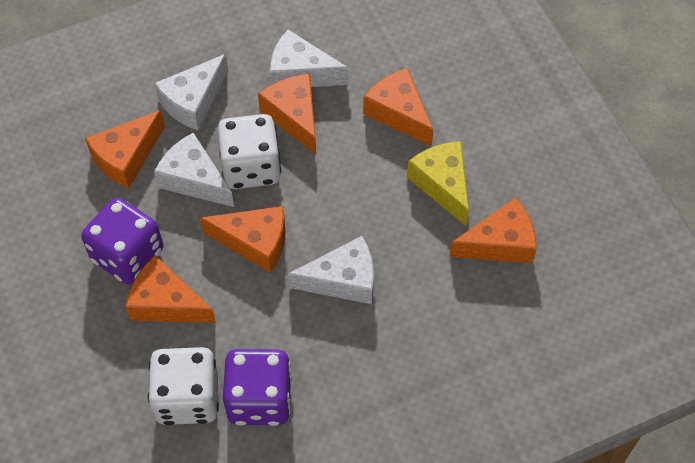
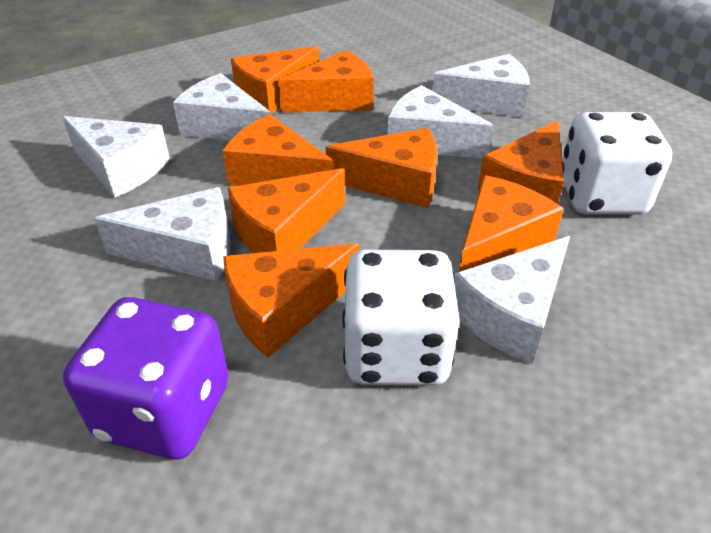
orange cheese: [85,110,165,188] [126,255,216,323] [200,206,285,273] [258,74,316,155] [363,68,434,146] [449,198,537,264] = 6 -> [223,115,334,186] [223,243,360,358] [228,168,345,253] [231,46,319,114] [278,50,374,112] [325,128,438,208] [459,175,564,272] [478,120,564,204] = 8
purple dice: [81,198,163,284] [223,349,292,426] = 2 -> [63,297,228,459] = 1
white cheese: [154,54,228,131] [154,133,234,207] [270,30,348,87] [288,236,374,304] = 4 -> [62,116,170,198] [94,187,230,281] [173,73,271,141] [387,85,494,159] [432,54,530,117] [454,236,570,364] = 6
yellow cheese: [407,141,469,226] = 1 -> none = 0

